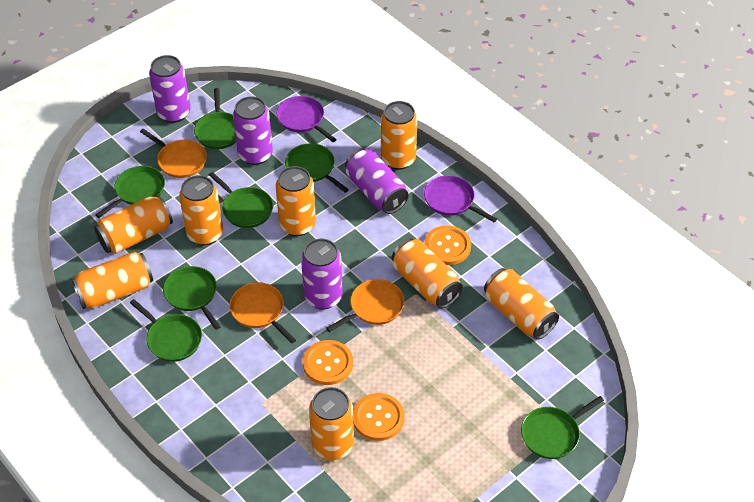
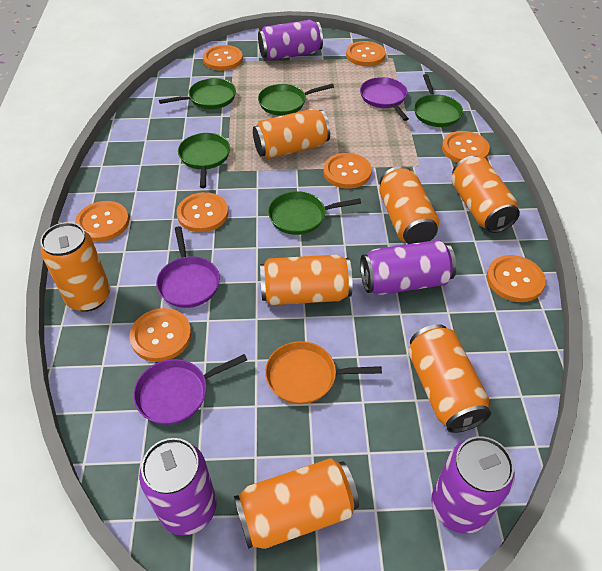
green pan: [96,166,165,218] [130,299,202,362] [163,266,221,330] [194,88,236,149] [209,172,273,228] [285,143,349,193] [521,396,604,459] = 7 -> [159,78,236,109] [178,133,230,188] [258,84,334,116] [268,191,361,235] [414,74,463,127] = 5
orange button: [303,340,353,385] [353,393,405,441] [424,225,471,265] = 3 -> [75,201,129,242] [129,308,191,362] [177,192,229,232] [203,45,243,71] [324,153,372,189] [346,41,386,66] [442,131,490,163] [487,255,546,302] = 8
orange can: [71,252,153,309] [94,195,173,254] [179,175,223,245] [276,166,316,236] [309,387,354,460] [381,101,418,170] [392,238,463,309] [484,268,559,340] = 8 -> [40,222,110,311] [234,458,359,549] [253,109,330,159] [260,255,352,305] [379,166,440,244] [408,324,491,433] [451,156,520,233] = 7
orange pan: [140,129,207,178] [230,282,296,343] [326,279,405,332] = 3 -> [265,341,382,404] = 1
purple pan: [276,96,337,142] [424,175,497,222] = 2 -> [133,354,247,425] [156,226,220,308] [360,77,409,121] = 3

